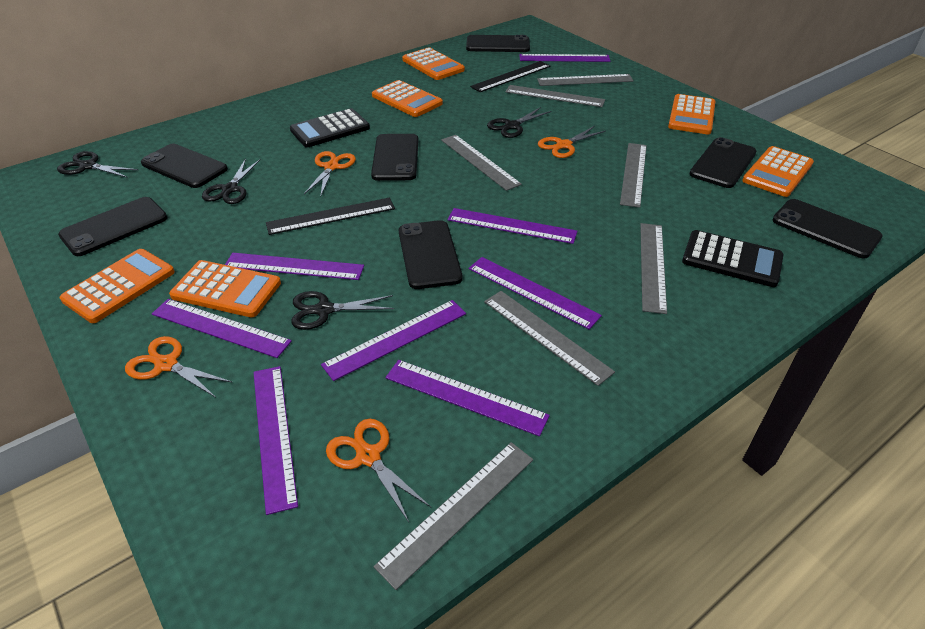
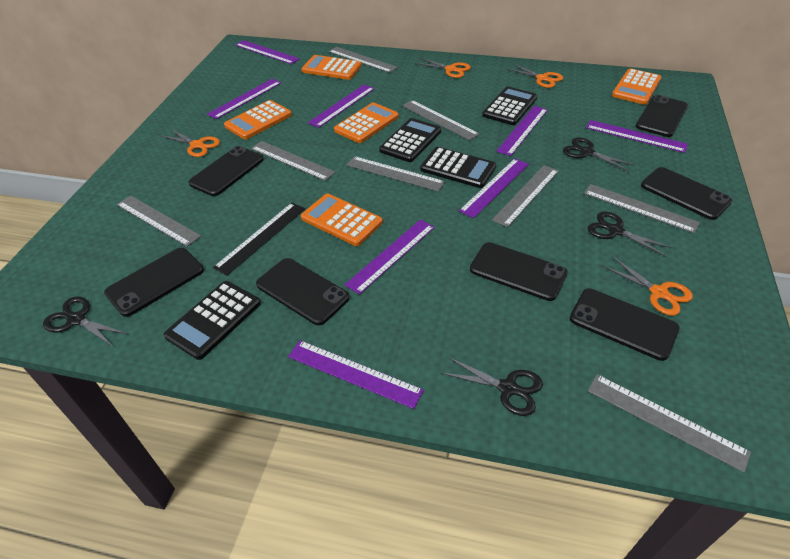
black calculator: [290,108,370,147] [682,230,784,287] = 2 -> [164,281,261,360] [379,118,441,162] [420,147,496,188] [482,86,537,125] = 4
black ruler: [266,198,395,235] [470,61,551,92] = 2 -> [213,203,305,275] = 1
grey ruler: [374,442,533,590] [441,135,522,191] [484,291,615,386] [505,85,605,107] [537,74,634,86] [620,143,647,208] [640,223,667,314] = 7 -> [117,196,201,247] [251,141,336,181] [329,47,398,73] [347,156,445,192] [402,100,480,141] [492,165,559,227] [584,184,700,233] [588,374,751,473] = 8
orange calculator: [60,249,175,323] [169,260,281,317] [372,80,443,117] [402,47,465,80] [668,94,715,134] [742,146,814,197] = 6 -> [224,100,292,139] [301,55,362,80] [301,194,383,246] [334,102,399,143] [612,68,661,105] = 5

